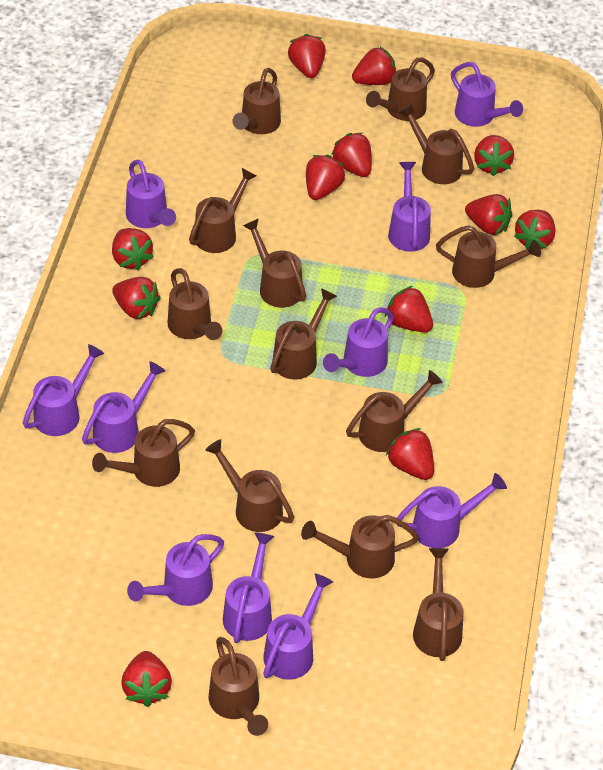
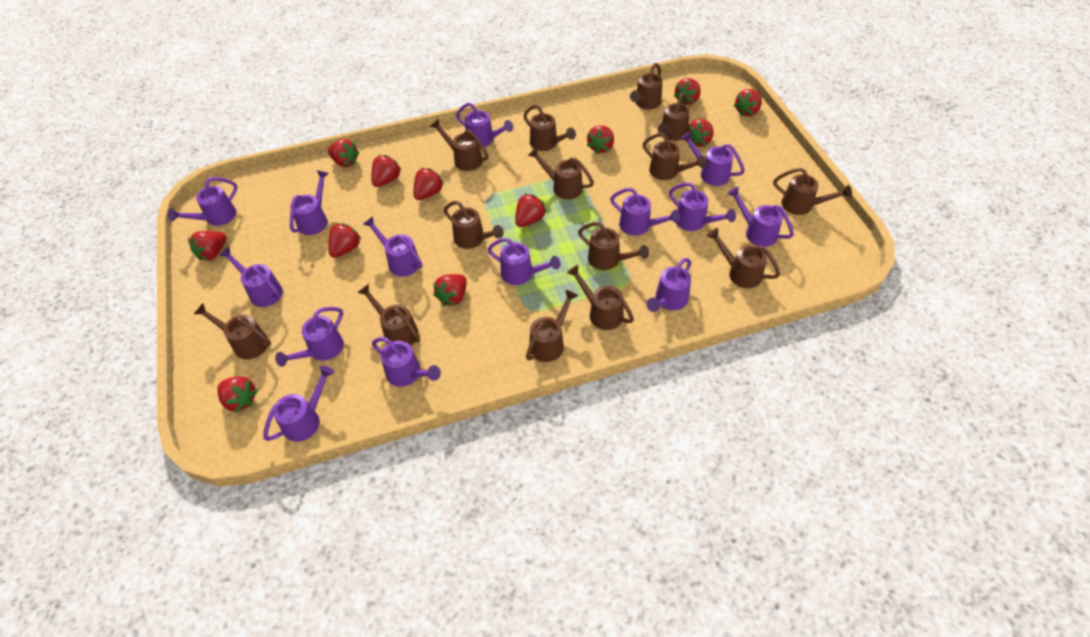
purple watering can: [23,344,104,436] [82,361,165,453] [126,160,176,228] [127,534,224,606] [223,532,274,643] [263,574,333,680] [323,307,394,377] [388,162,431,252] [397,473,507,548] [451,62,523,127] = 10 -> [168,177,238,226] [219,247,283,307] [263,366,334,442] [275,307,344,367] [290,170,329,235] [363,216,423,277] [372,337,441,387] [456,103,513,147] [487,238,560,285] [610,188,680,236] [647,258,691,312] [669,182,736,231] [680,131,745,186] [727,187,794,247] = 14

